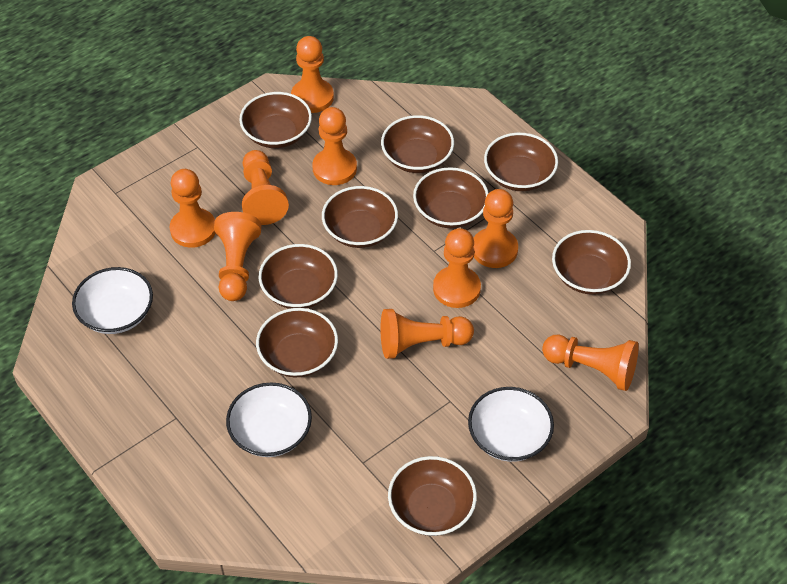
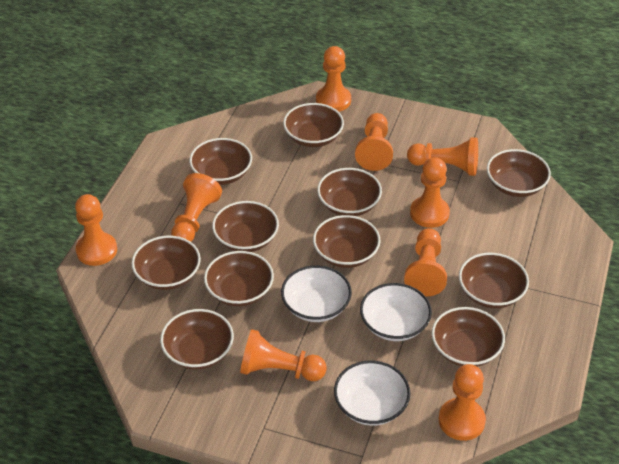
brown bowl: [239,92,312,148] [256,308,338,377] [259,244,338,309] [322,186,398,248] [381,115,454,173] [388,456,477,536] [413,167,488,228] [484,133,558,191] [552,230,631,295] = 9 -> [132,236,201,290] [160,309,234,369] [189,138,252,185] [204,251,274,306] [212,201,279,252] [283,103,344,147] [313,215,381,268] [317,168,382,216] [432,307,505,367] [459,253,529,308] [487,149,551,197] = 11

